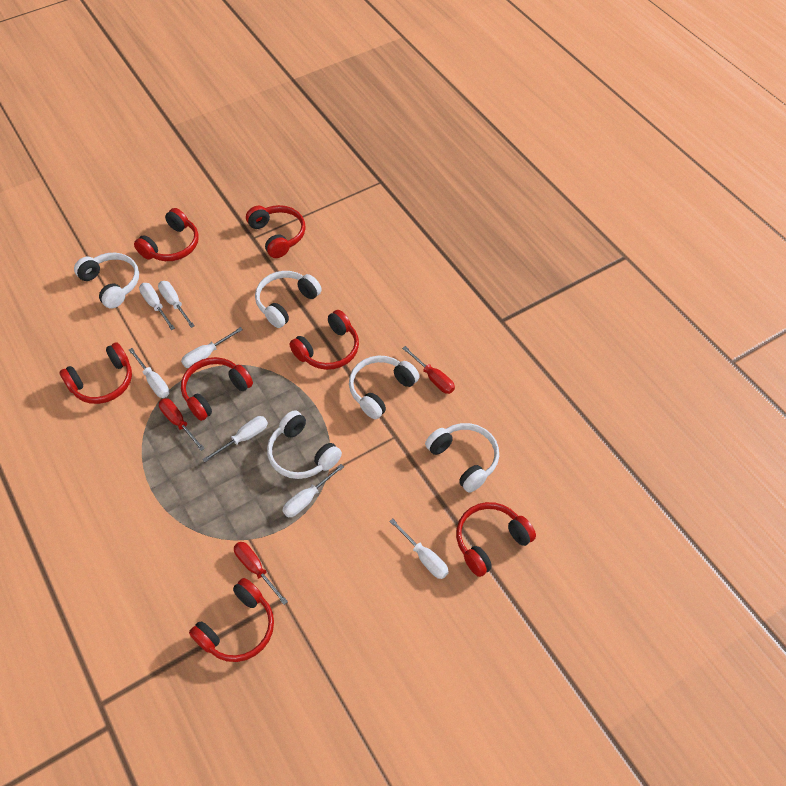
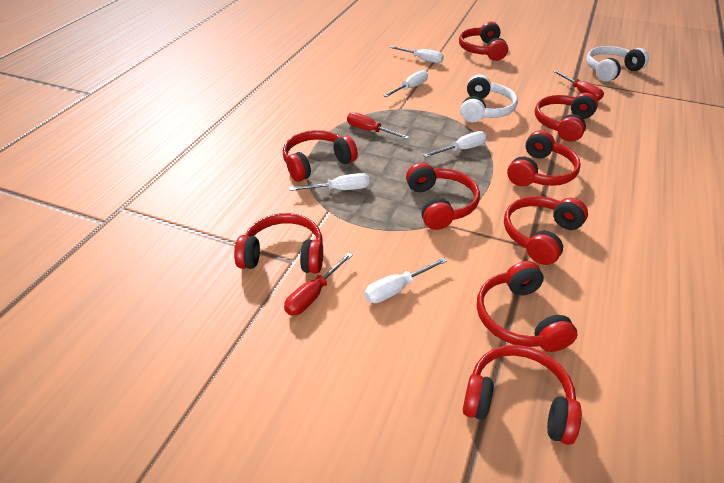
red headphones: [59,342,132,404] [134,208,199,261] [181,357,253,421] [189,578,274,662] [246,205,306,258] [289,310,359,370] [456,502,536,577] = 7 -> [234,213,323,274] [283,130,358,182] [406,163,480,230] [459,22,508,61] [463,345,582,445] [477,261,577,352] [504,196,588,265] [507,130,581,186] [535,93,598,142] = 9
white headphones: [74,253,139,309] [255,271,322,328] [267,410,342,479] [349,356,420,419] [425,423,499,493] = 5 -> [460,74,518,123] [586,46,649,82] = 2
white screwdriver: [129,348,170,398] [139,283,175,330] [158,281,195,328] [181,327,243,368] [202,416,268,462] [282,464,344,517] [389,519,448,579] = 7 -> [289,173,369,191] [365,258,447,303] [383,70,428,97] [390,46,444,63] [424,131,487,157] = 5

